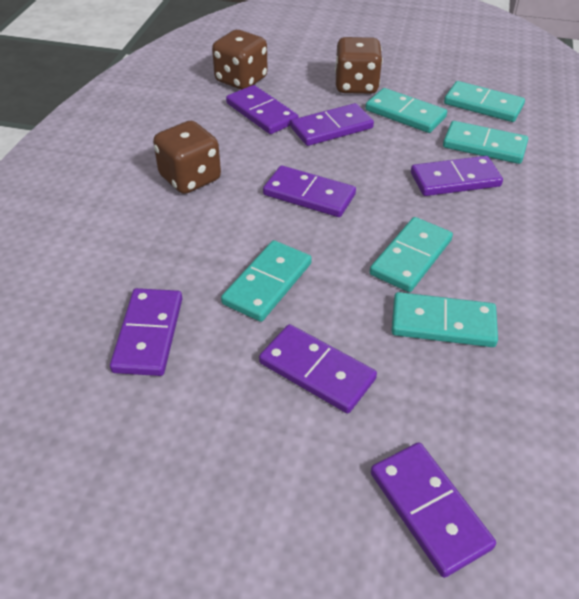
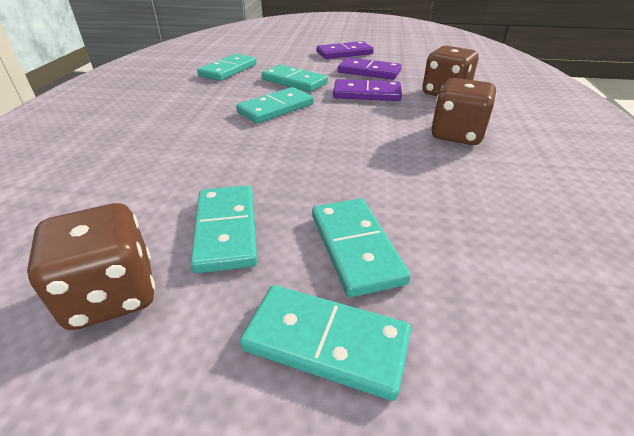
purple domino: [110,288,183,376] [226,85,299,134] [259,324,377,413] [263,166,356,217] [291,103,374,146] [371,442,496,578] [411,156,503,196] = 7 -> [317,41,374,59] [333,79,402,101] [338,58,402,80] = 3

